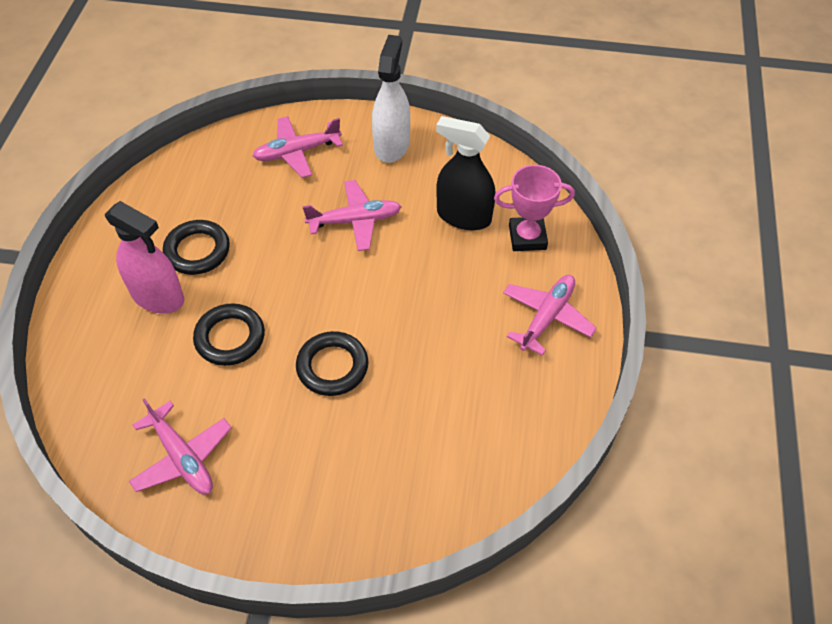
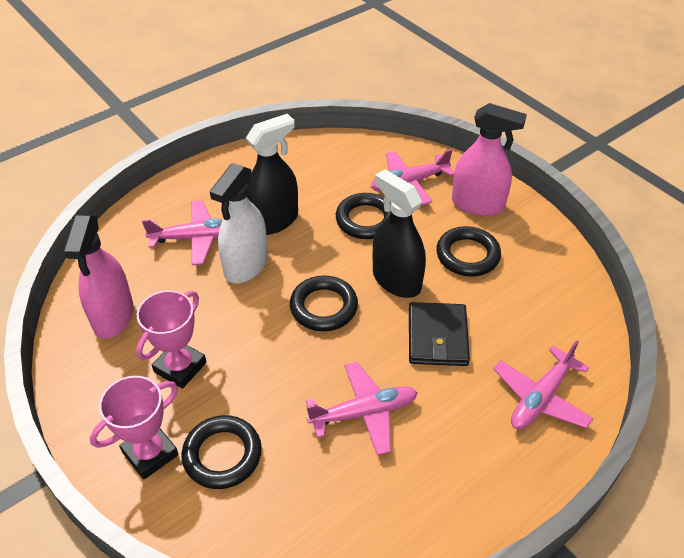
black ring: [163,220,230,275] [193,303,265,366] [296,331,369,396] = 3 -> [181,415,262,489] [290,276,358,331] [336,193,391,239] [436,226,501,277] = 4
black spray bottle: [436,116,495,230] = 1 -> [246,114,298,235] [373,169,426,298] = 2
black wallet: none = 0 -> [409,302,470,366] = 1
pink spray bottle: [105,201,184,314] = 1 -> [63,215,134,339] [452,103,527,216] = 2
pink trophy: [494,165,575,251] = 1 -> [90,376,179,480] [136,290,206,389] = 2

